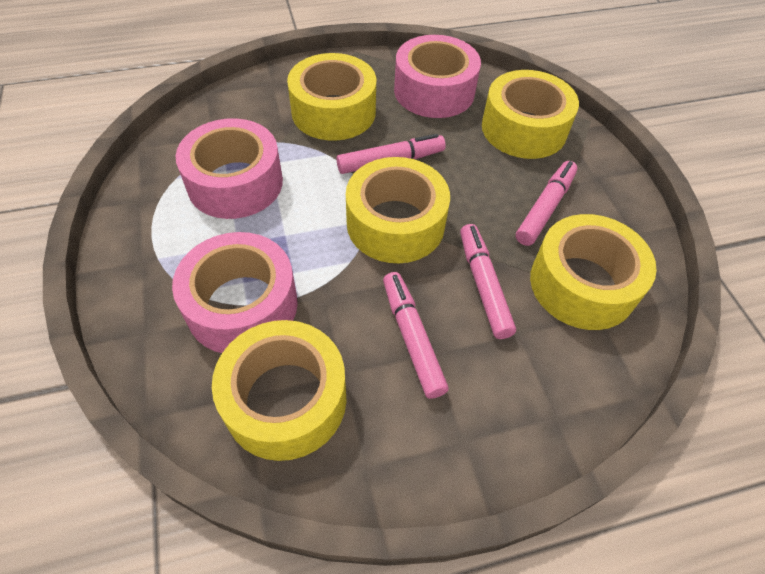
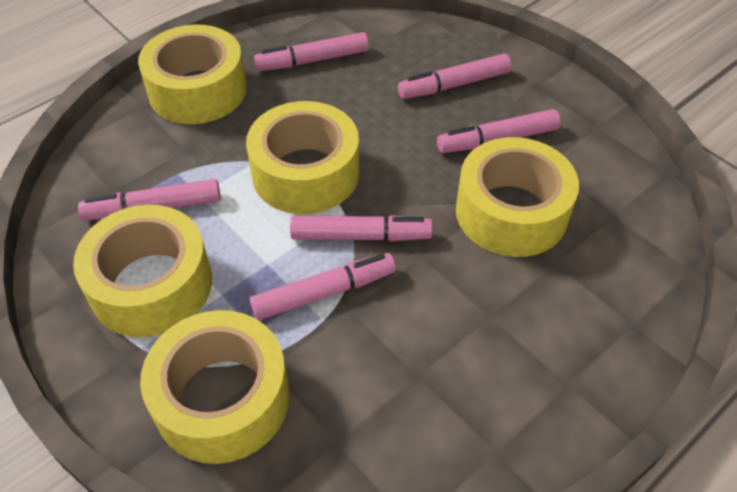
pink marker: [336,134,446,174] [383,272,449,399] [460,224,516,339] [516,161,577,246] = 4 -> [78,179,221,221] [249,253,396,320] [254,32,369,71] [290,215,433,241] [398,54,512,99] [437,109,561,153] = 6
pink tape: [172,232,298,353] [176,118,283,219] [394,35,481,118] = 3 -> none = 0

